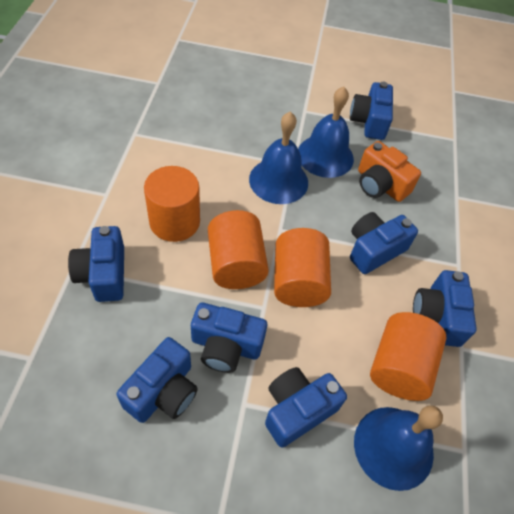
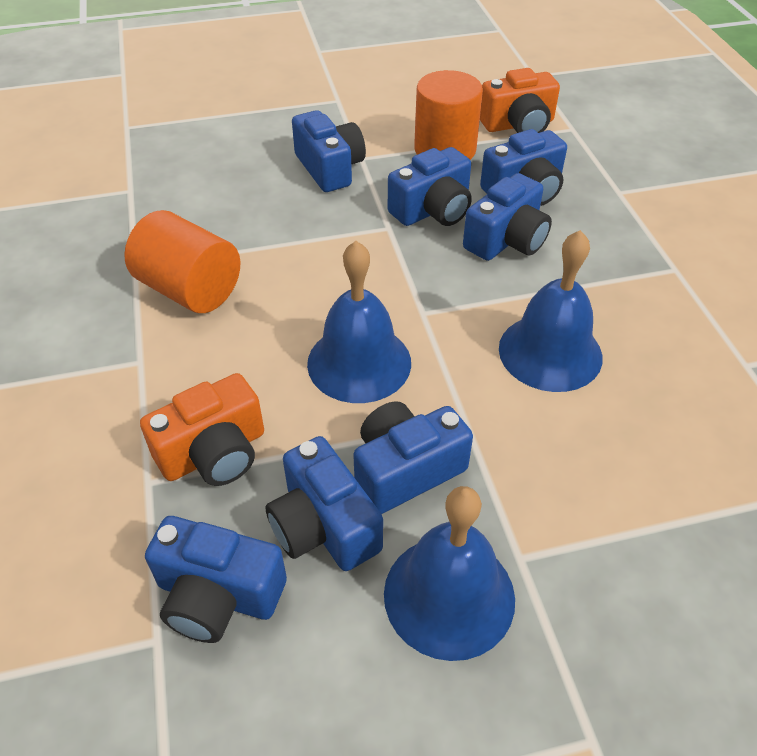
orange camera: [358,141,421,202] = 1 -> [140,373,264,486] [480,68,560,133] = 2
orange cylinder: [144,166,200,242] [208,210,269,289] [274,228,331,307] [370,312,447,401] = 4 -> [124,210,240,313] [414,70,483,160] = 2

